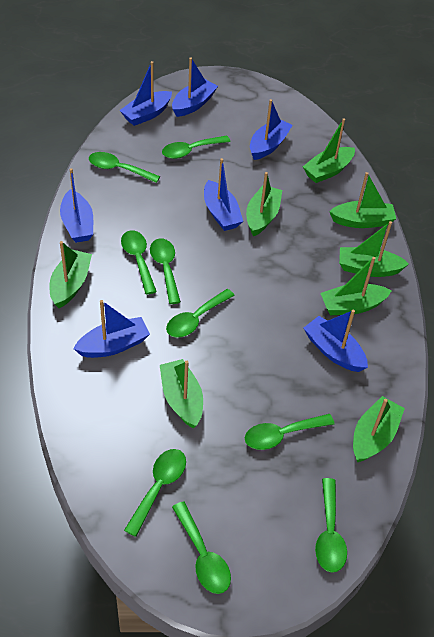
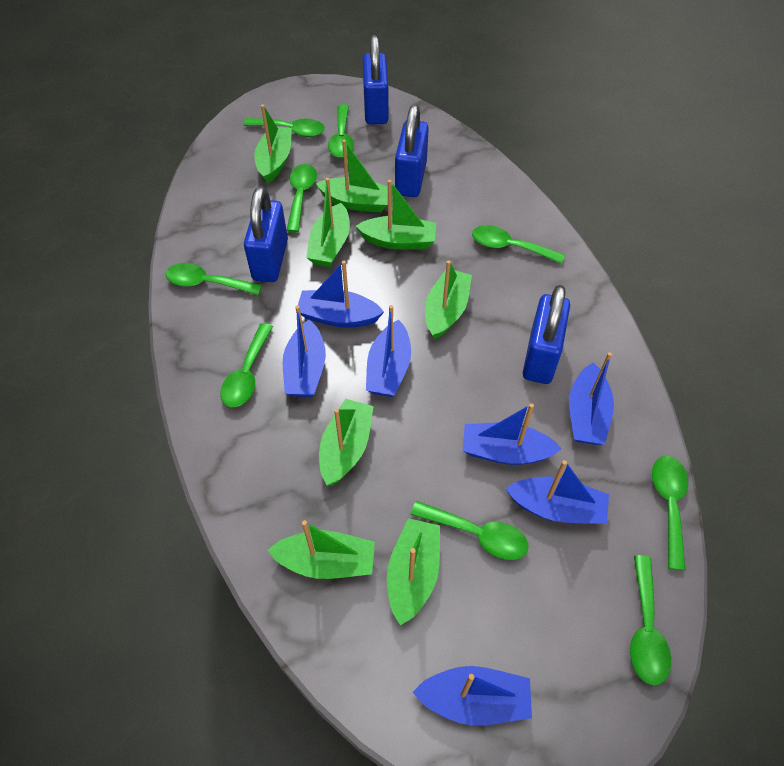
blue padlock: none = 0 -> [244,186,288,282] [363,35,389,125] [395,104,429,197] [523,285,570,384] = 4

